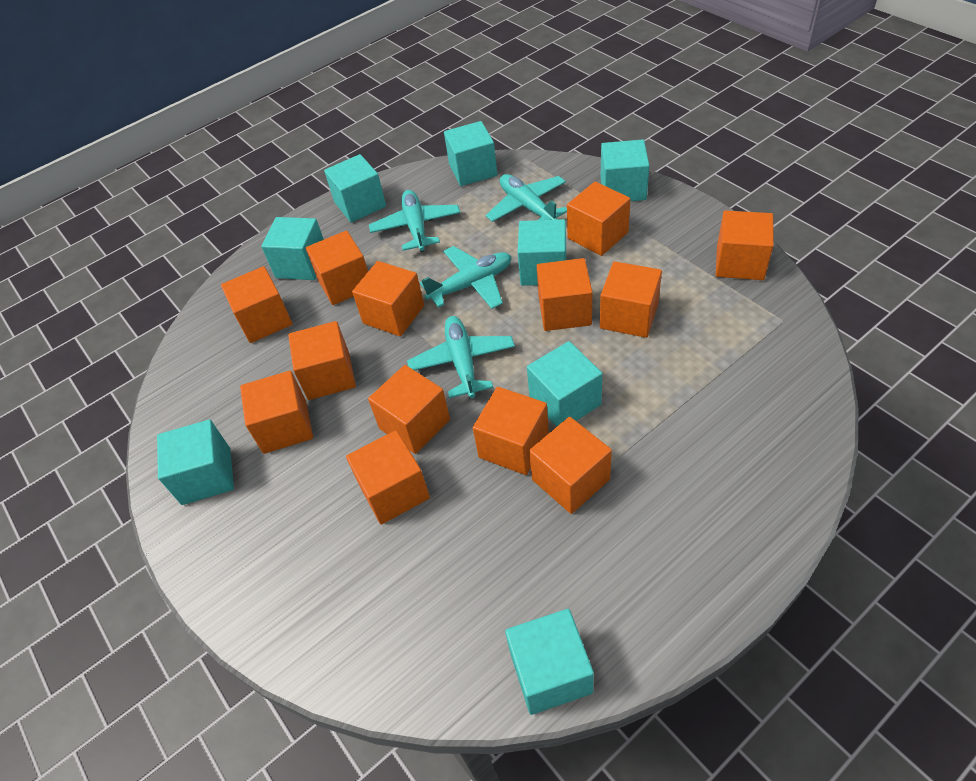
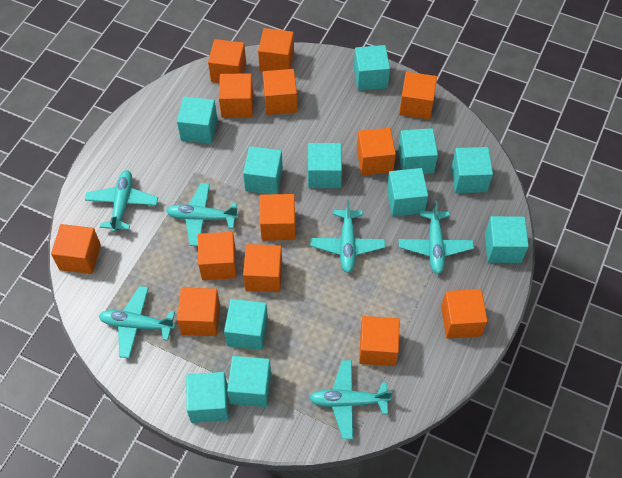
turquoise cube: [157,419,234,505] [261,217,324,280] [324,154,386,223] [444,121,497,186] [505,609,594,715] [518,219,566,286] [527,341,602,427] [600,139,650,201] = 8 -> [177,97,217,144] [186,372,229,423] [224,299,268,350] [227,356,271,407] [243,146,283,194] [308,143,342,188] [354,45,390,91] [387,168,428,217] [398,128,438,174] [451,147,493,193] [485,216,529,263] = 11
turquoise plane: [369,190,460,252] [407,316,515,398] [420,246,511,309] [486,174,567,222] = 4 -> [85,170,158,232] [99,286,175,358] [166,183,239,246] [309,360,392,439] [310,200,385,273] [399,201,474,274] = 6

